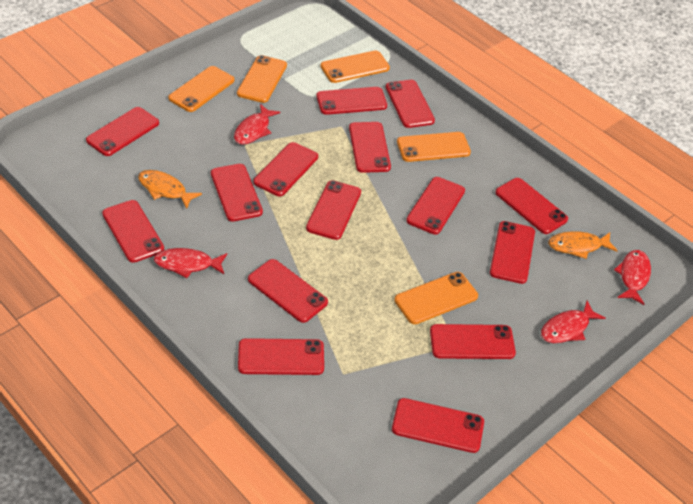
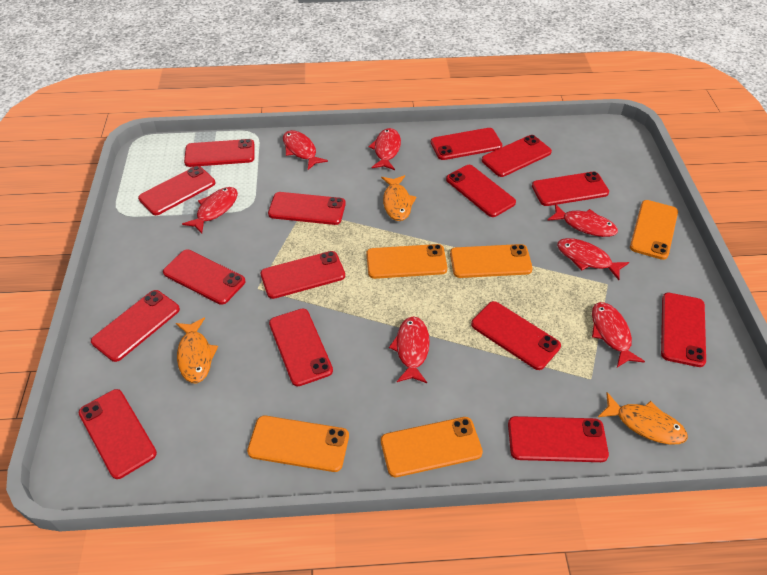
orange fish: [138,170,202,209] [548,231,618,259] = 2 -> [176,317,218,383] [381,175,417,221] [598,392,688,444] = 3
red fish: [154,248,227,278] [234,104,280,145] [541,301,606,343] [614,250,651,305] = 4 -> [182,187,238,234] [283,130,328,170] [368,128,401,170] [389,316,430,383] [547,204,618,237] [557,238,629,280] [592,302,645,367] = 7

